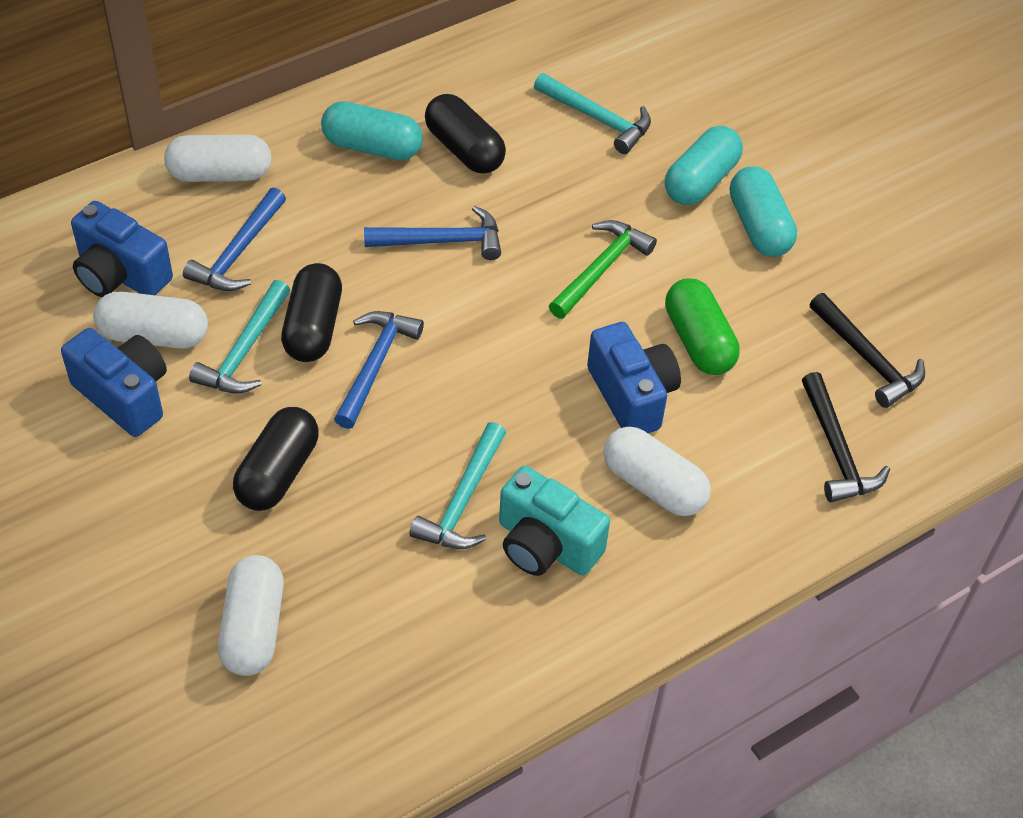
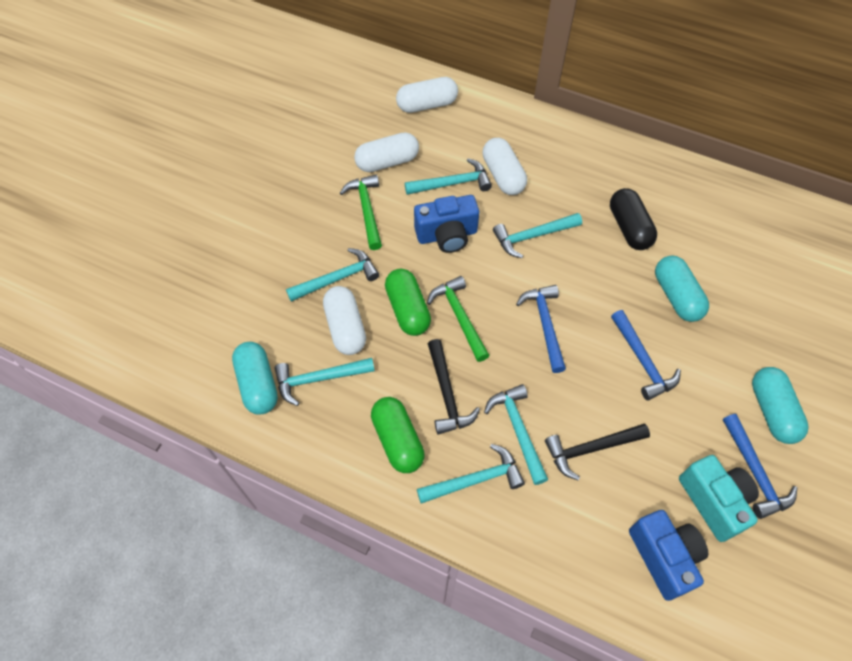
black capsule: [233,407,319,511] [281,263,342,362] [425,94,506,174] = 3 -> [610,188,657,250] = 1
blue camera: [61,328,167,437] [71,201,173,297] [587,322,681,433] = 3 -> [414,195,479,253] [629,510,708,601] = 2
green capsule: [665,278,740,375] = 1 -> [371,397,425,473] [385,269,431,336] = 2
green hammer: [549,220,657,319] = 1 -> [340,174,382,250] [427,276,490,362] = 2
turquoise hammer: [189,280,290,394] [410,422,506,549] [534,73,651,154] = 3 -> [274,358,375,406] [286,248,379,302] [405,158,492,195] [417,444,525,504] [484,384,548,485] [493,213,582,258] = 6

